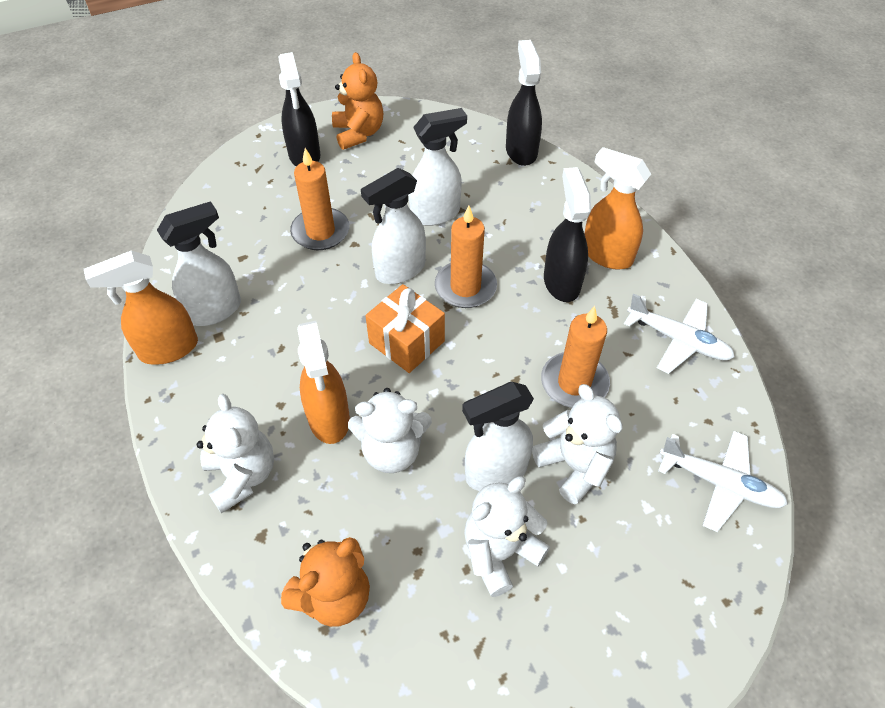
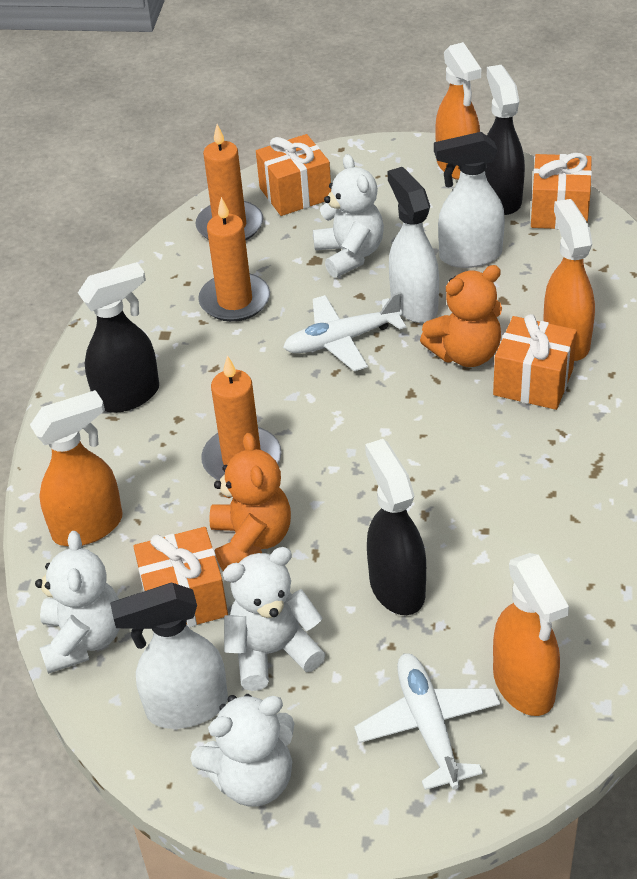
orange gift: [365,284,445,373] = 1 -> [133,527,228,627] [256,134,331,216] [493,314,577,410] [531,153,592,229] = 4
orange spray bottle: [84,251,198,365] [297,321,350,444] [585,147,651,269] = 3 -> [30,390,123,546] [435,42,481,180] [493,553,569,716] [543,199,595,361] = 4
white spray bottle: [157,201,241,326] [361,168,426,284] [409,108,467,226] [462,382,534,491] = 4 -> [110,583,228,729] [388,167,439,323] [434,132,505,268] = 3

